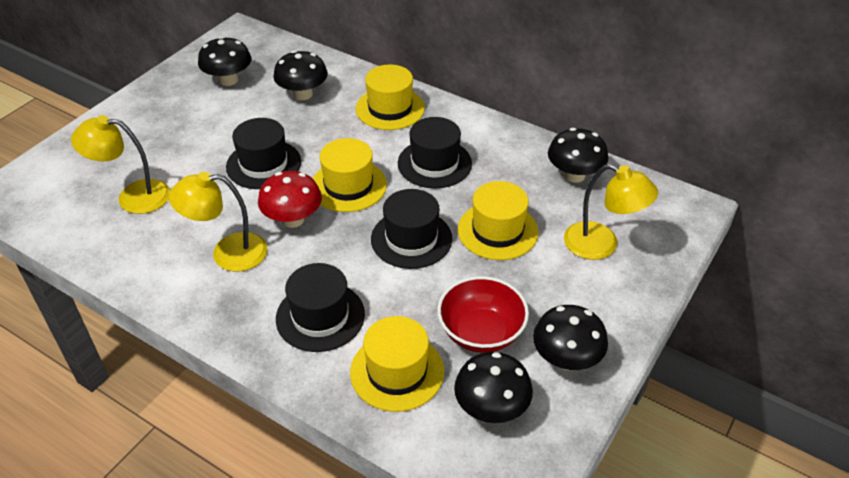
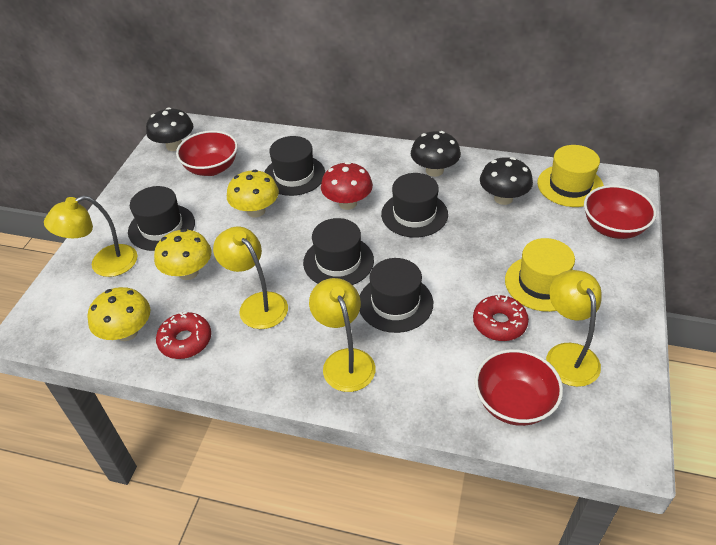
black hat: [226,118,301,189] [276,263,365,352] [371,189,452,269] [398,117,472,188] = 4 -> [128,186,195,251] [265,136,325,196] [303,218,374,285] [360,258,433,333] [381,173,448,238] = 5
black mushroom: [198,36,251,86] [273,50,328,100] [454,352,533,423] [533,305,608,370] [548,128,608,183] = 5 -> [146,107,193,151] [411,131,461,177] [480,157,533,205] = 3
red bowl: [437,276,529,353] = 1 -> [176,131,238,176] [475,349,563,426] [584,185,656,239] = 3
red donut: none = 0 -> [156,312,211,359] [473,294,529,341] = 2
yellow hat: [313,138,387,212] [350,316,444,412] [355,65,425,130] [458,181,539,260] = 4 -> [505,238,575,312] [537,145,604,207] = 2
yellow lamp: [71,115,170,214] [169,172,268,272] [564,164,658,260] = 3 -> [44,195,137,277] [213,227,288,329] [309,278,376,392] [546,270,602,387] = 4
yellow mushroom: none = 0 -> [88,287,150,341] [154,229,211,280] [227,170,279,218] = 3

